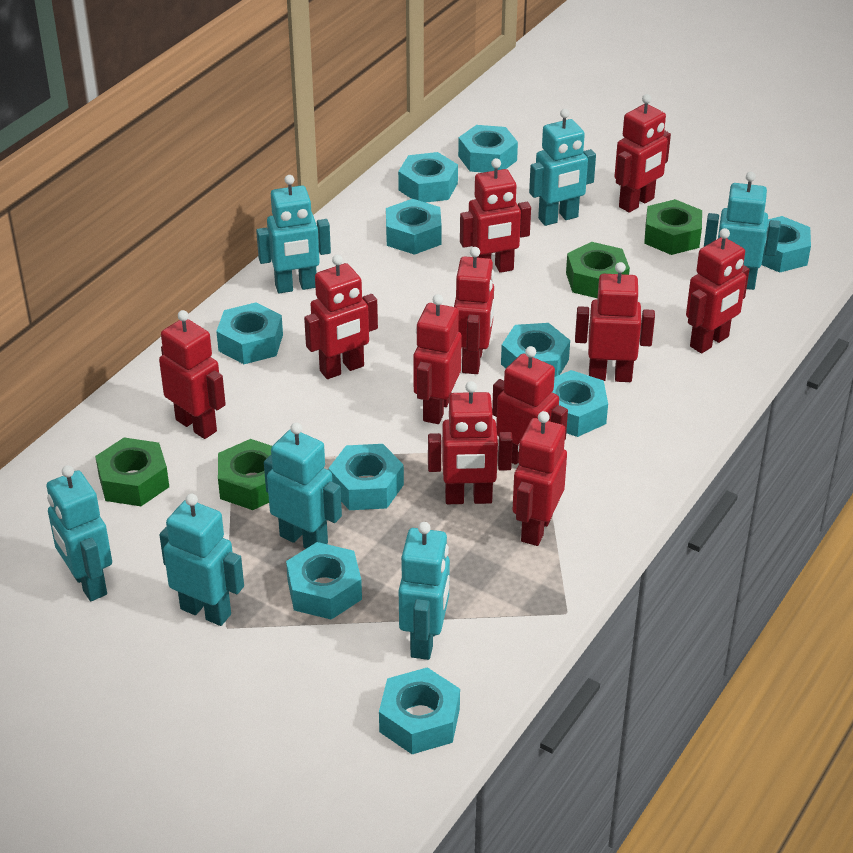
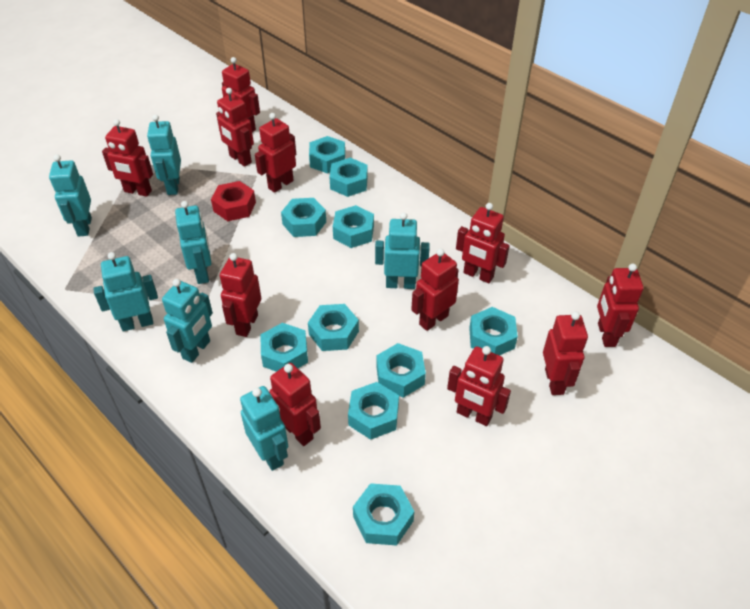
green nut: [95,438,169,506] [218,439,272,510] [566,242,630,298] [644,199,702,255] = 4 -> none = 0
red nut: none = 0 -> [211,181,256,221] = 1

